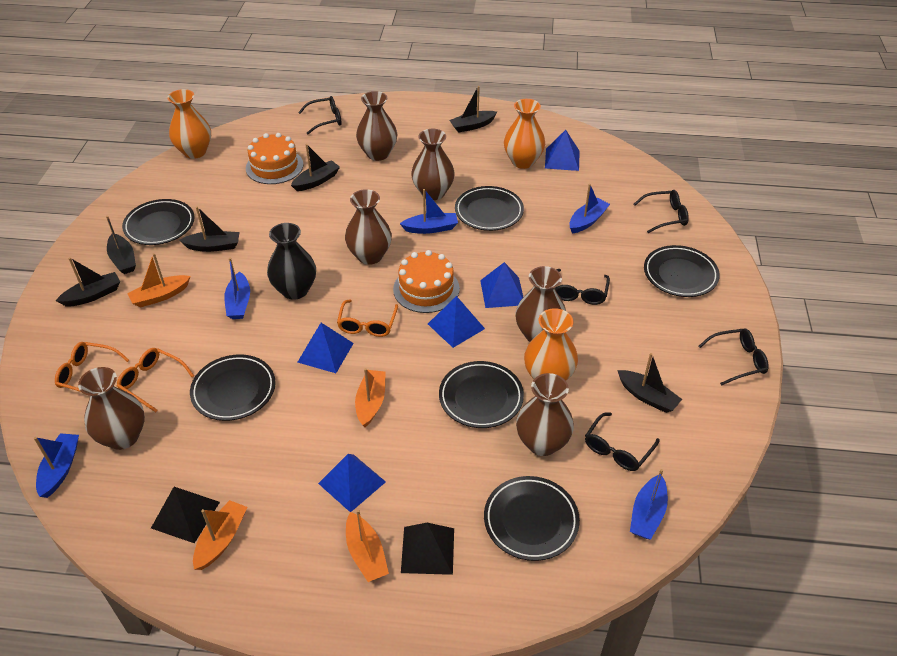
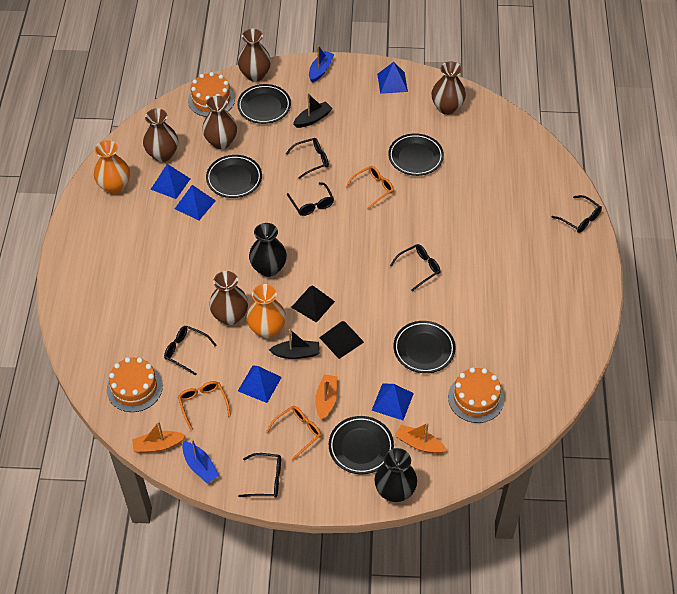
black boat: [56,257,121,306] [106,216,136,274] [179,207,240,252] [291,144,340,191] [449,86,497,133] [617,353,682,413] = 6 -> [269,329,320,359] [293,94,333,128] = 2
black glasses: [298,96,342,134] [555,269,610,305] [585,412,660,471] [634,190,689,233] [699,328,769,386] = 5 -> [164,326,216,376] [238,453,281,498] [286,138,329,179] [287,182,334,216] [390,244,440,291] [552,195,602,233] = 6
black plate: [122,199,195,245] [190,354,276,421] [439,361,524,428] [455,186,524,231] [484,476,580,561] [644,245,720,297] = 6 -> [206,155,262,198] [237,84,291,124] [329,416,394,474] [388,133,444,176] [393,321,456,373] = 5
black vase: [267,223,316,300] = 1 -> [249,223,287,277] [374,448,417,502] = 2
blue boat: [34,433,79,498] [224,258,250,319] [400,189,458,234] [569,184,610,233] [630,469,668,540] = 5 -> [182,439,219,484] [309,45,334,83] = 2
brown vase: [78,367,145,450] [345,189,392,265] [356,91,397,161] [411,129,455,200] [515,266,566,342] [516,373,574,456] = 6 -> [143,108,178,162] [202,96,237,149] [209,271,248,325] [238,29,271,82] [431,61,466,115] = 5
orange boat: [127,253,191,307] [193,500,247,570] [346,509,389,582] [355,368,386,427] = 4 -> [132,421,186,453] [315,374,337,420] [395,423,447,454] = 3
orange cake: [246,133,303,184] [393,250,460,313] = 2 -> [107,357,163,412] [188,72,235,117] [448,367,504,423] = 3
orange vase: [167,89,211,159] [504,99,545,169] [524,308,578,381] = 3 -> [94,140,130,194] [247,284,286,338] = 2

